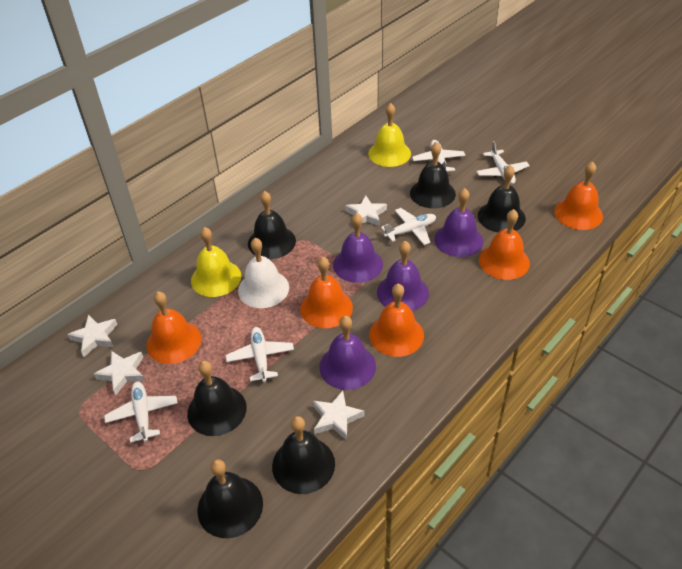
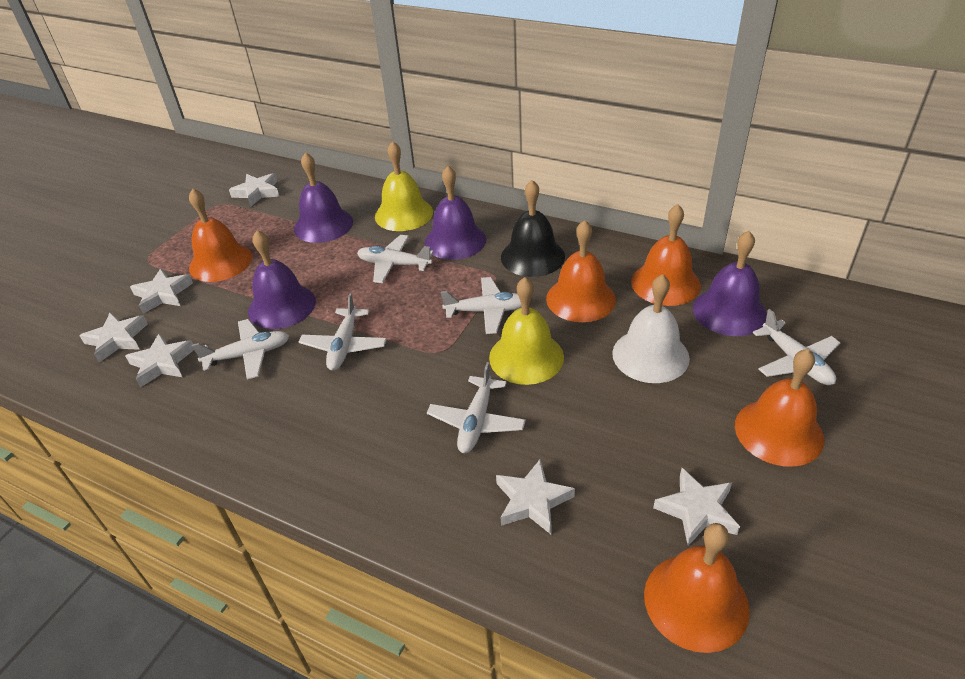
black bell: [187,361,247,436] [198,459,263,538] [248,191,296,259] [272,416,335,494] [410,142,456,208] [478,165,526,232] = 6 -> [501,180,565,277] = 1
white plane: [104,382,178,443] [226,327,294,382] [381,208,436,245] [412,140,465,172] [476,141,530,185] = 5 -> [192,319,289,380] [299,293,387,371] [357,235,433,283] [427,362,526,453] [441,277,522,334] [753,309,840,385] = 6
white star: [67,315,118,357] [94,351,145,396] [313,391,364,441] [345,195,387,226] = 4 -> [79,313,148,363] [125,333,194,387] [130,269,193,314] [229,173,279,207] [496,459,575,534] [653,468,740,546] = 6

